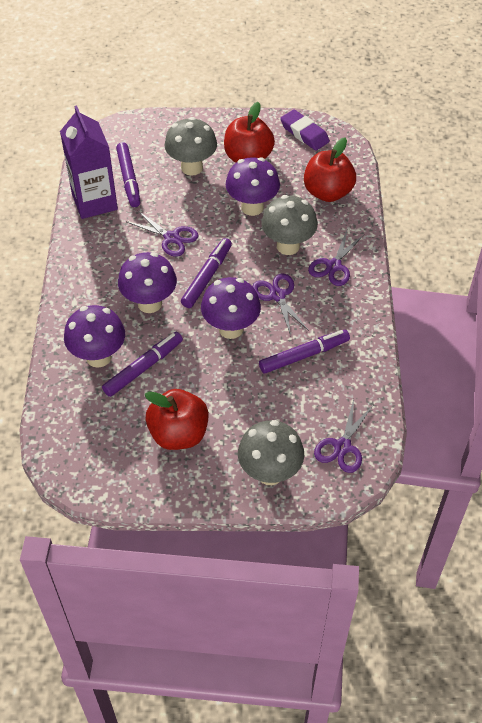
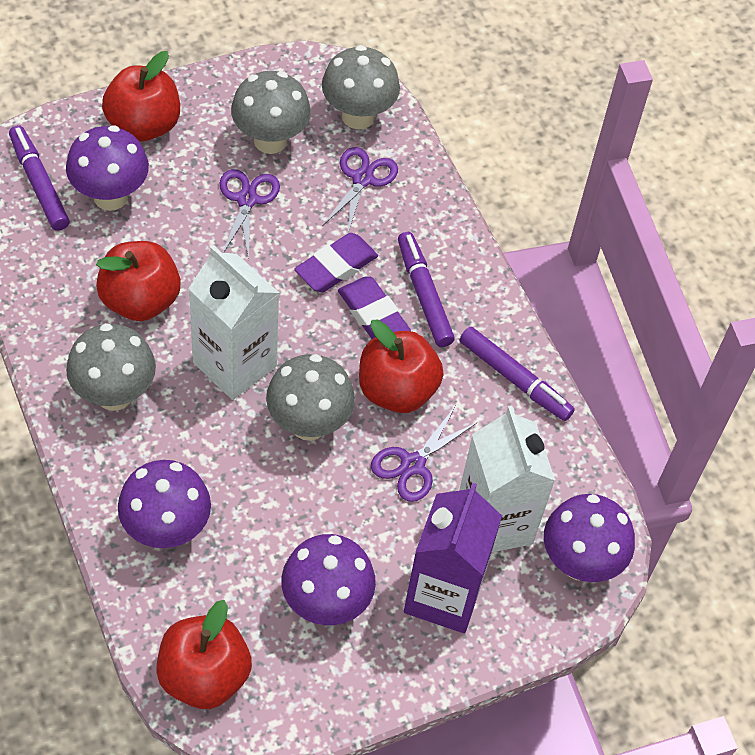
grey mushroom: [165,117,217,176] [238,420,304,485] [261,195,318,255] = 3 -> [66,323,156,411] [231,71,311,154] [266,354,355,441] [322,45,400,129] = 4
purple eraser: [280,110,330,151] = 1 -> [294,233,378,292] [338,277,411,339] = 2
purple marker: [102,332,183,397] [116,142,140,207] [181,238,232,308] [259,330,350,374] = 4 -> [9,125,70,231] [398,232,455,347] [460,327,575,421] = 3
purple scissors: [127,210,199,257] [253,273,309,335] [308,231,364,286] [314,400,374,473] = 4 -> [219,169,280,259] [322,147,398,234] [371,406,478,502] = 3
red apple: [145,389,209,450] [224,102,275,163] [304,138,356,202] = 3 -> [96,241,181,321] [102,51,180,141] [156,600,252,709] [359,319,444,413] = 4
white carton: none = 0 -> [188,245,279,400] [459,406,555,552] = 2

